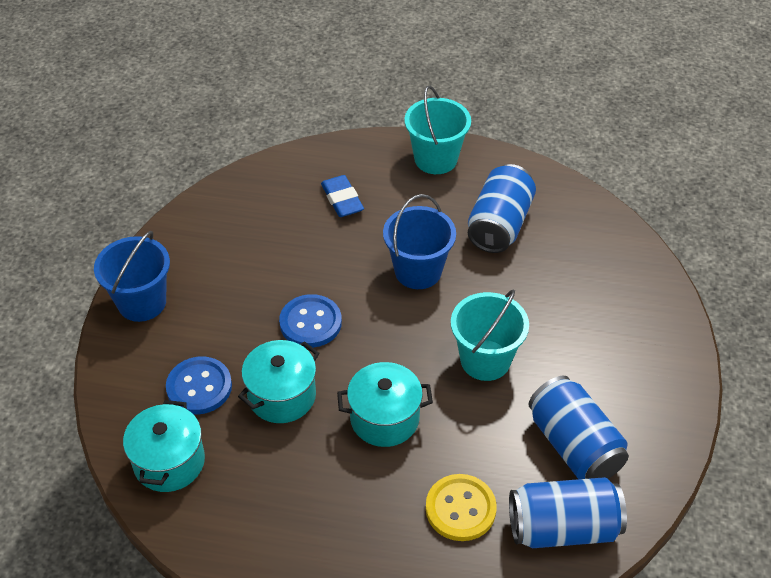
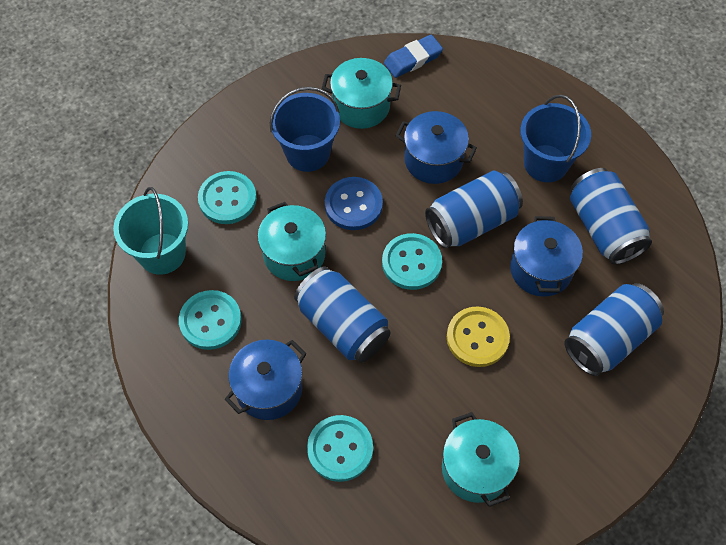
blue button: [166,357,232,414] [279,294,342,348] = 2 -> [325,177,383,230] = 1
blue can: [468,164,536,253] [509,477,627,548] [528,376,629,479] = 3 -> [294,267,391,363] [425,171,523,248] [564,283,664,376] [570,168,652,265] = 4
blue pot: none = 0 -> [224,340,307,420] [395,111,477,184] [510,216,583,297] = 3
turquoise bucket: [404,86,471,174] [451,289,529,381] = 2 -> [113,187,188,275] = 1
turquoise button: none = 0 -> [179,290,242,350] [198,171,257,224] [307,415,373,482] [382,233,442,290] = 4

